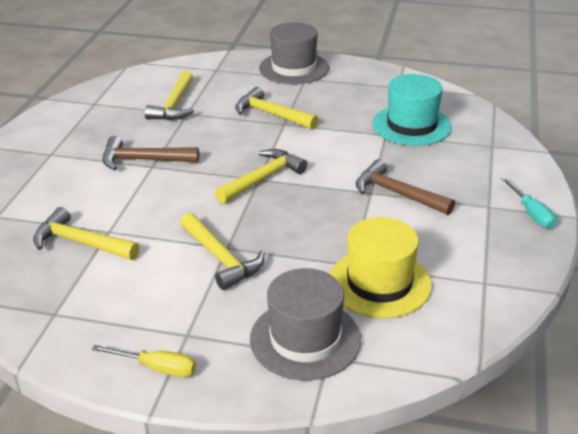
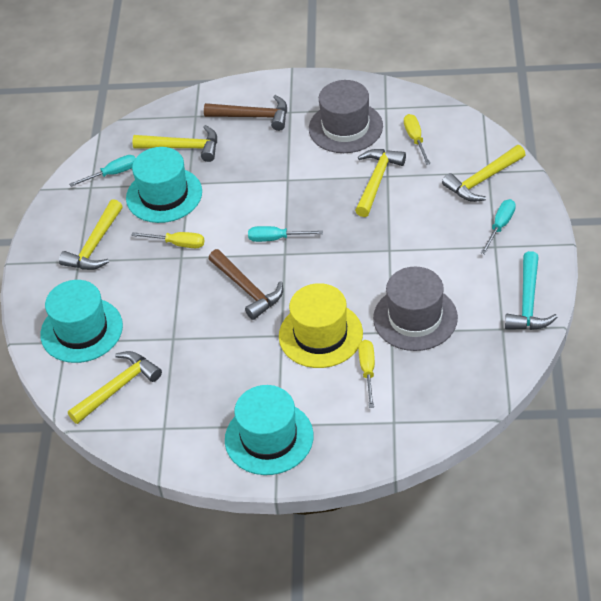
turquoise hammer: none = 0 -> [505,251,558,330] = 1
turquoise hat: [372,74,452,146] = 1 -> [40,280,123,363] [126,147,202,223] [225,385,313,475] = 3
turquoise screwdriver: [501,177,556,228] = 1 -> [69,155,136,187] [248,226,323,242] [481,199,516,254] = 3
yellow screwdriver: [92,345,196,377] = 1 -> [131,232,205,248] [358,340,375,408] [404,114,430,165] = 3

